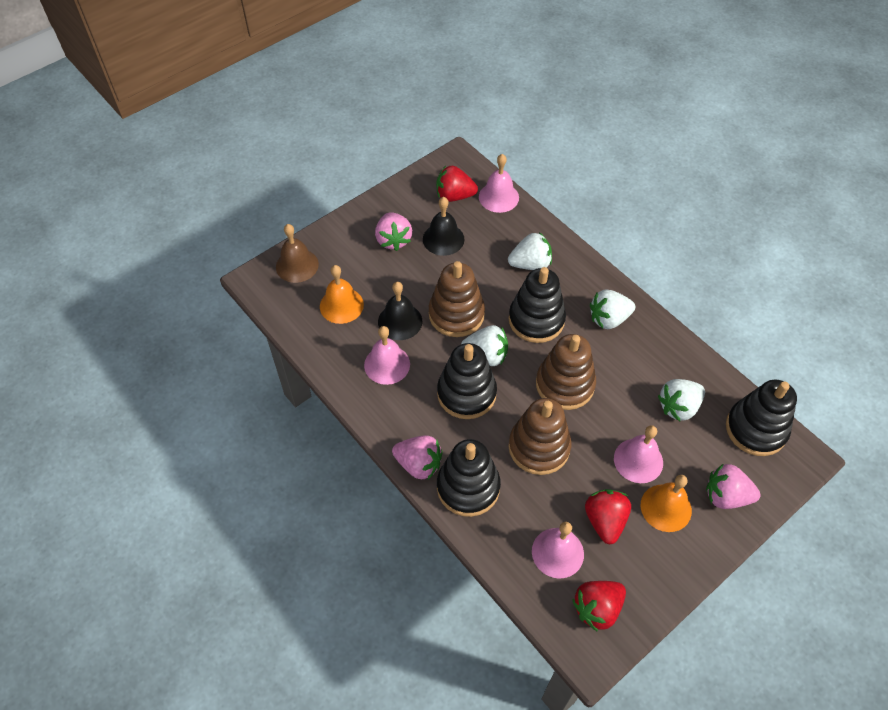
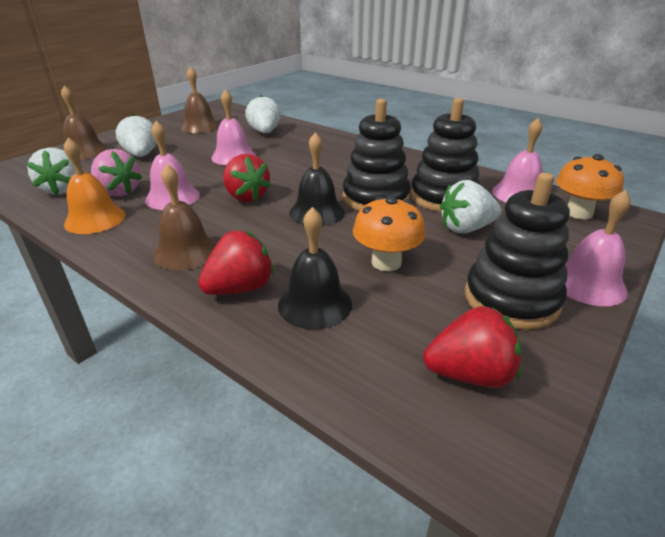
black stacking toy: [437,343,497,419] [437,439,501,517] [509,267,566,343] [726,380,797,456] = 4 -> [343,99,411,211] [411,98,480,212] [465,173,570,330] = 3
brown bell: [276,224,319,283] = 1 -> [61,86,108,160] [153,164,217,270] [181,67,220,133] = 3
brown stacking toy: [429,261,485,337] [508,398,571,475] [536,334,596,410] = 3 -> none = 0
orange bell: [320,265,364,324] [641,475,692,532] = 2 -> [64,138,125,234] = 1
orange mushroom: none = 0 -> [353,196,425,271] [556,154,624,220] = 2
pink strawberry: [375,212,412,251] [392,435,443,479] [706,463,761,509] = 3 -> [91,149,142,197] = 1

